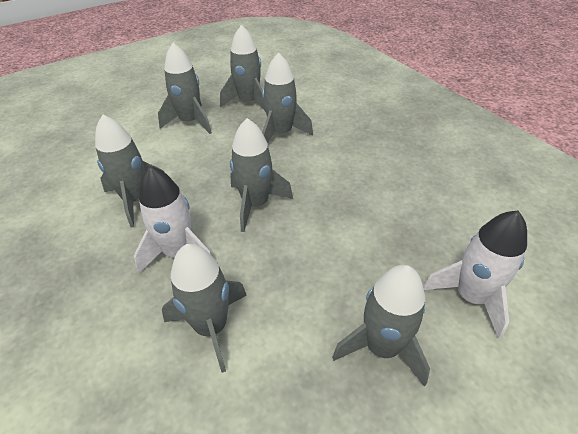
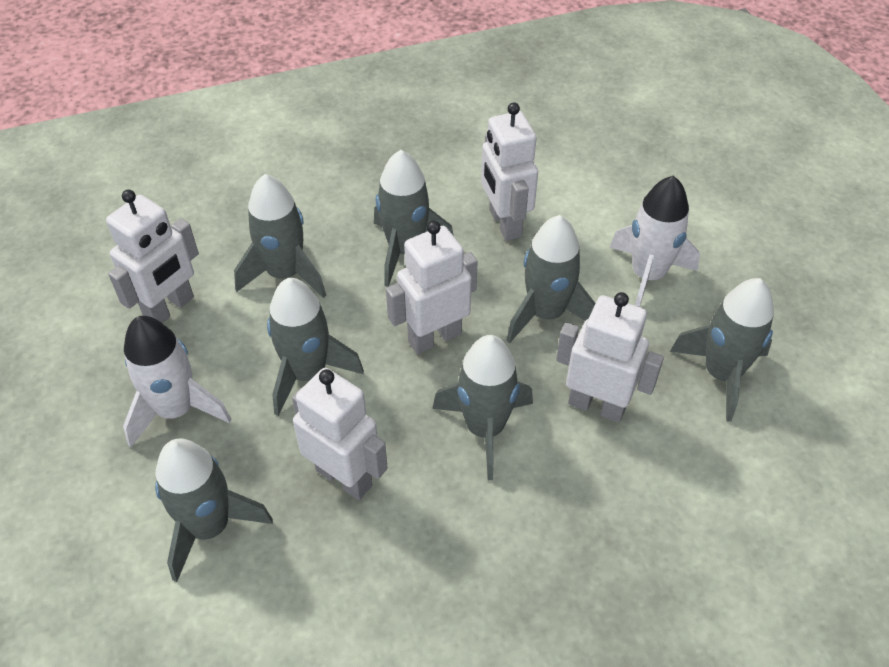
white robot: none = 0 -> [106,190,199,323] [292,368,388,500] [386,221,478,354] [481,102,538,241] [556,292,664,423] = 5

